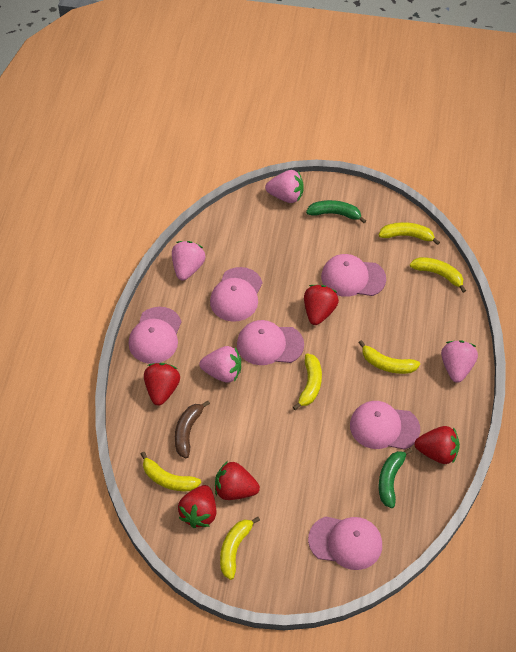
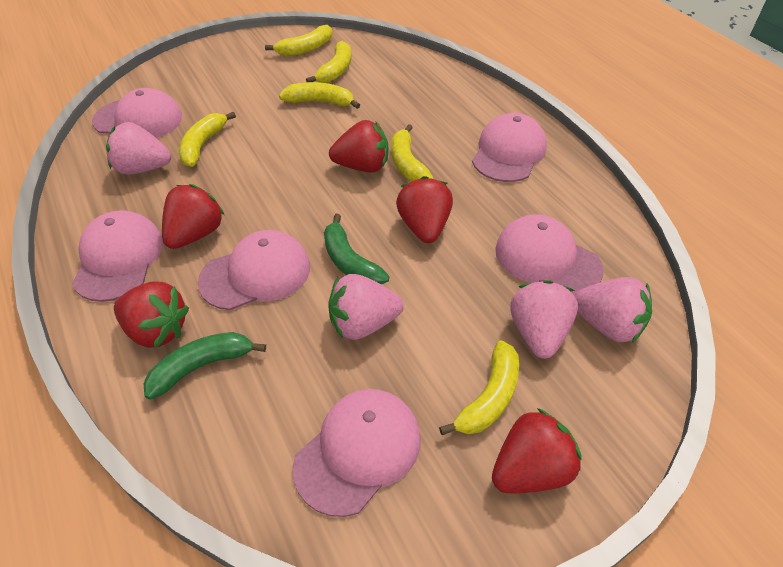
brown banana: [175,401,210,458] = 1 -> none = 0

